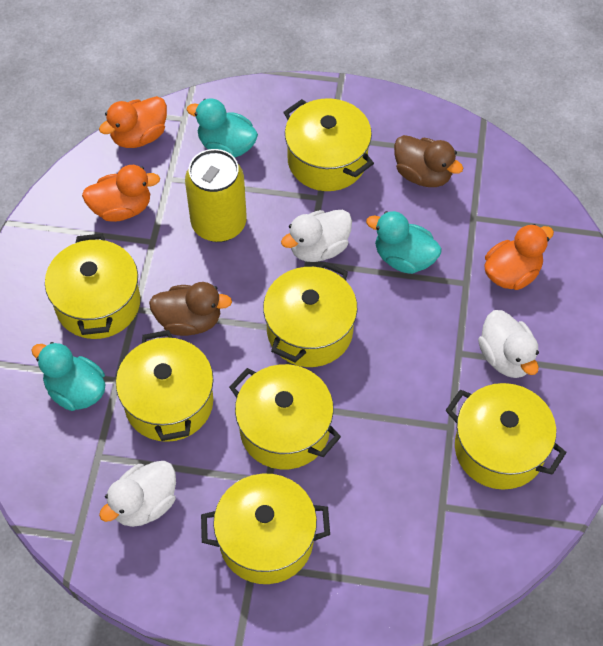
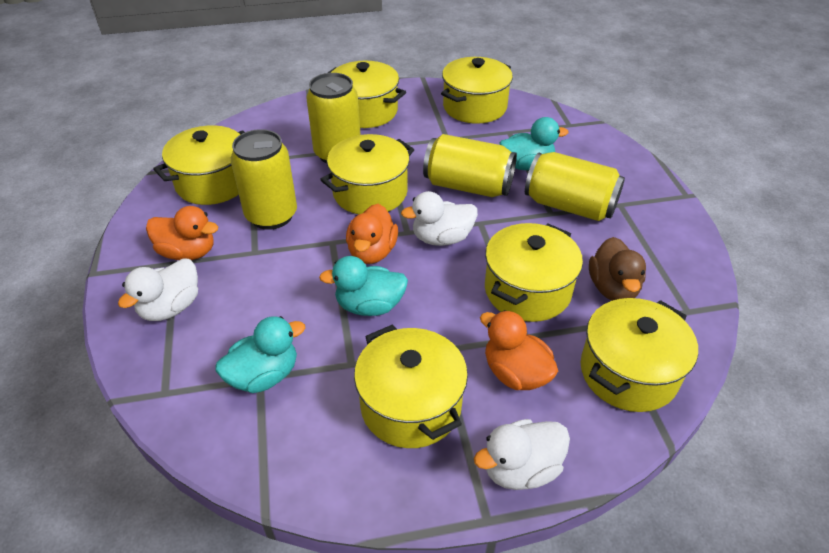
brown duck: [149,282,232,336] [394,135,463,187] = 2 -> [589,237,646,301] = 1
yellow can: [185,149,247,242] = 1 -> [231,129,297,230] [306,73,361,164] [423,134,517,197] [525,152,625,221] = 4

